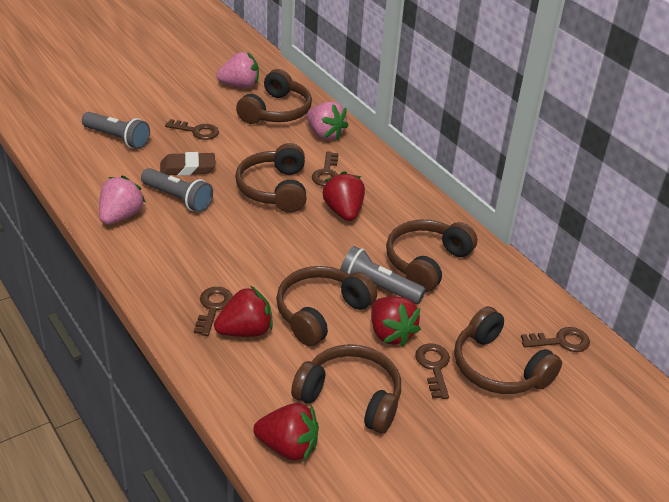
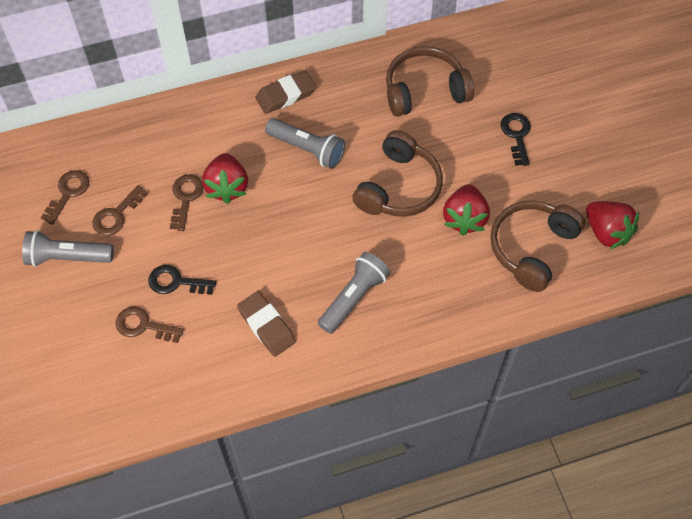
black key: none = 0 -> [148,265,216,295] [500,113,531,166] = 2
brown eraser: [160,152,215,176] = 1 -> [237,291,296,357] [256,70,316,114] = 2
brown headphones: [235,143,306,213] [236,69,312,124] [276,266,377,346] [291,344,401,433] [386,220,477,292] [454,306,562,394] = 6 -> [352,130,443,217] [386,46,474,117] [490,200,585,292] = 3
brown key: [165,119,219,140] [194,287,233,336] [312,151,339,186] [415,343,450,399] [521,327,590,352] = 5 -> [41,170,89,225] [92,185,148,236] [115,307,184,343] [170,175,204,231] = 4
pink strawberry: [99,176,146,225] [217,52,259,88] [307,101,349,141] = 3 -> none = 0
red strawberry: [214,286,273,337] [253,403,319,461] [323,171,365,221] [371,296,421,347] = 4 -> [202,153,248,204] [443,184,490,236] [586,201,639,250] = 3

